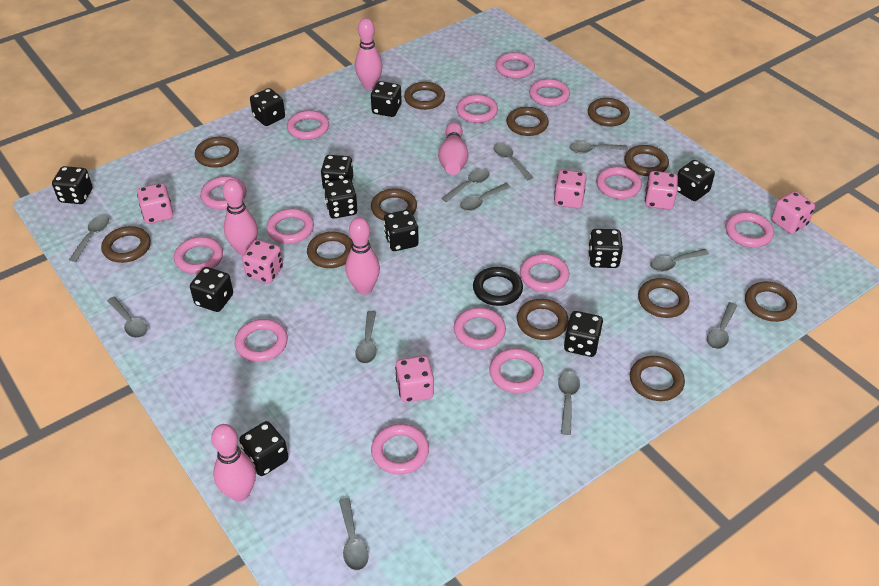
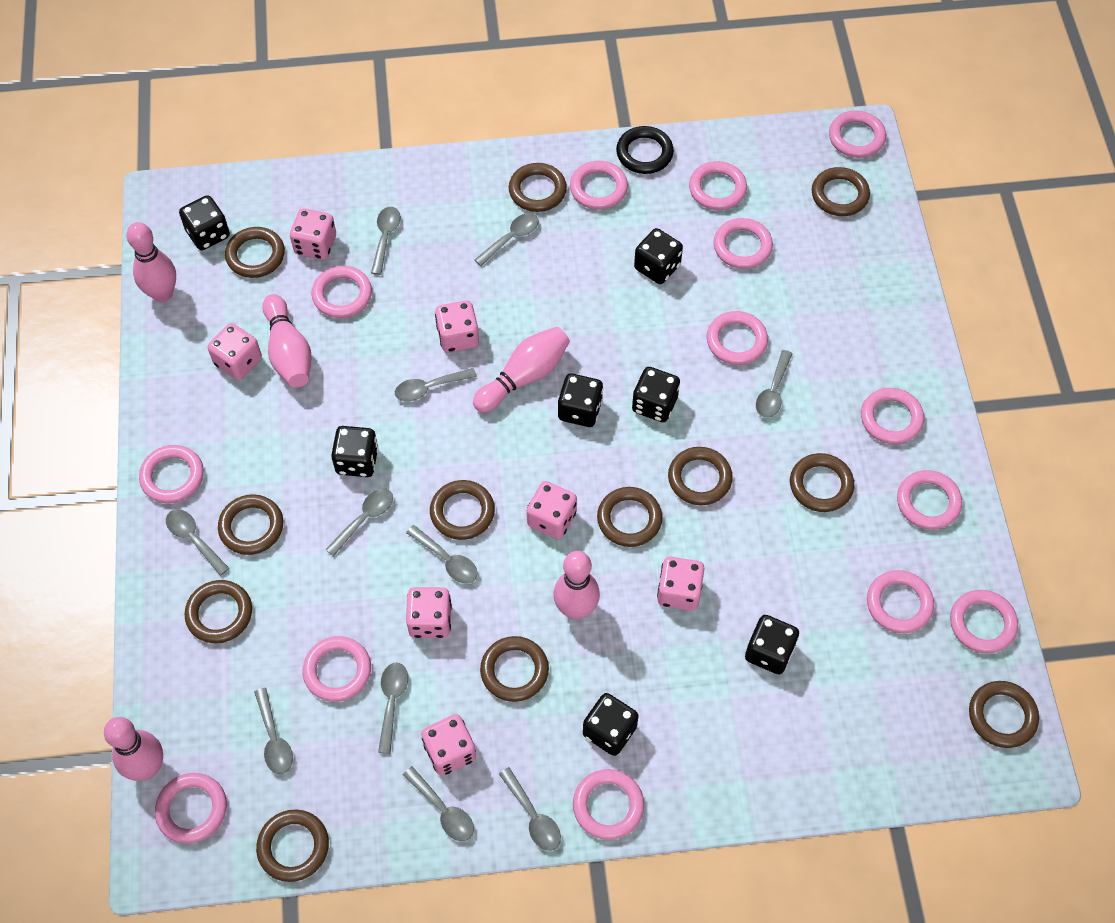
black dice: [52,166,93,204] [190,267,233,312] [239,421,289,476] [250,88,285,126] [321,155,353,189] [324,179,358,219] [371,81,402,117] [383,210,419,251] [564,311,603,357] [588,229,623,268] [677,160,715,201] = 11 -> [179,195,230,250] [331,426,378,477] [558,373,603,427] [583,693,638,756] [632,367,680,422] [634,228,683,284] [745,615,799,674] = 7
pink dice: [137,183,173,224] [242,240,283,283] [395,356,434,402] [554,170,587,208] [645,171,678,210] [771,191,815,234] = 6 -> [208,323,262,380] [290,208,336,260] [406,587,452,638] [421,714,476,776] [435,300,479,353] [527,481,577,539] [657,557,705,611] = 7

